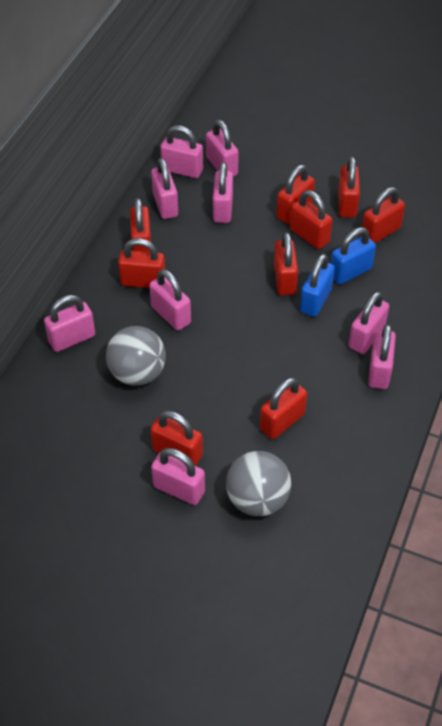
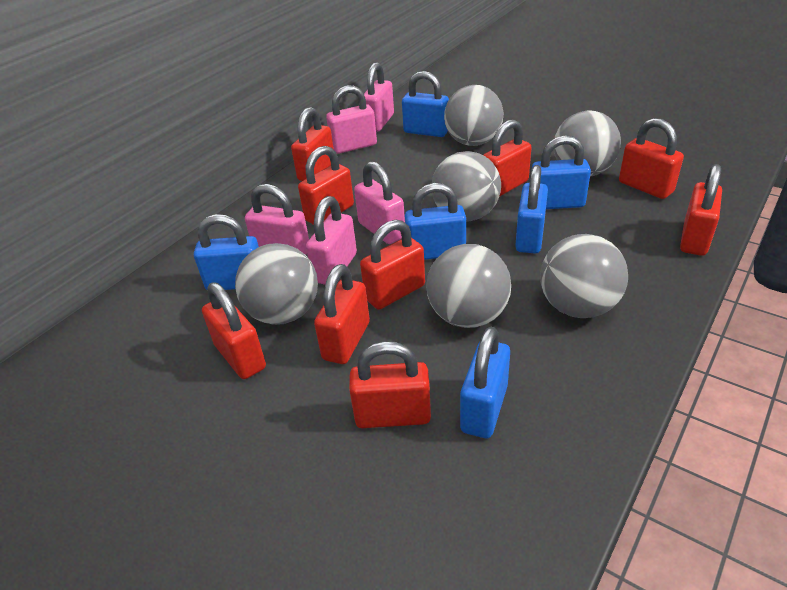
blue padlock: [300,254,335,317] [331,227,376,284] = 2 -> [194,214,259,290] [402,71,449,137] [405,183,466,260] [460,327,510,438] [515,165,548,253] [532,135,591,209] = 6
grey ball: [106,326,166,386] [226,451,291,516] = 2 -> [235,243,318,325] [426,244,511,328] [432,151,501,221] [444,85,504,146] [540,234,628,318] [554,110,621,177] = 6
pink padlock: [44,295,95,352] [149,269,191,331] [151,158,178,219] [151,448,205,505] [160,125,203,178] [206,120,239,176] [213,162,233,223] [348,291,389,354] [368,324,396,389] = 9 -> [245,184,309,255] [306,196,357,285] [326,85,377,154] [354,161,405,244] [364,62,394,132] = 5

